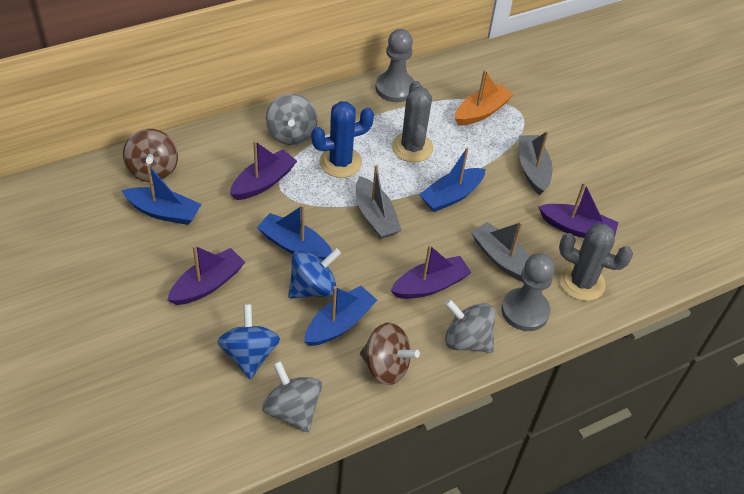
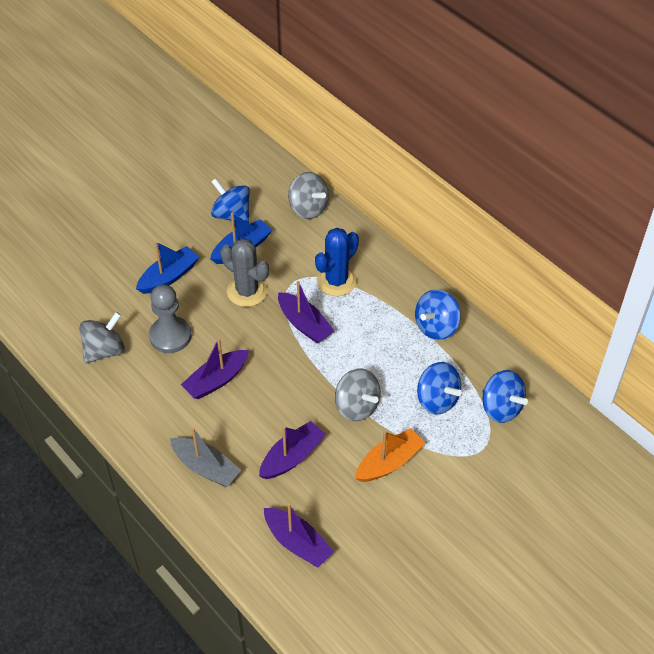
blue boat: [122,164,201,225] [257,205,332,261] [304,286,377,346] [419,148,486,212] = 4 -> [136,242,199,294] [210,213,272,264] = 2
blue spinning top: [217,304,280,379] [288,248,341,299] = 2 -> [211,178,250,223] [415,289,461,340] [417,362,462,414] [483,370,528,423] = 4
brown spinning top: [123,129,178,182] [360,322,420,385] = 2 -> none = 0
grey boat: [356,165,402,239] [471,222,529,281] [519,131,553,195] = 3 -> [170,427,241,487] = 1
grey cactus: [392,81,433,162] [559,224,633,301] = 2 -> [220,238,269,307] = 1
grey pawn: [376,29,414,102] [501,253,555,331] = 2 -> [149,284,192,353] = 1

